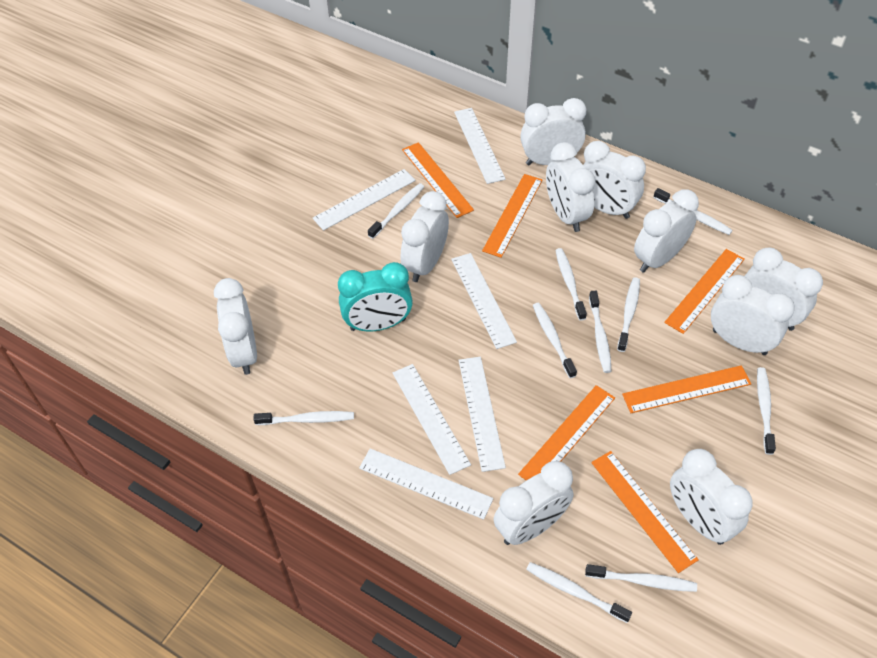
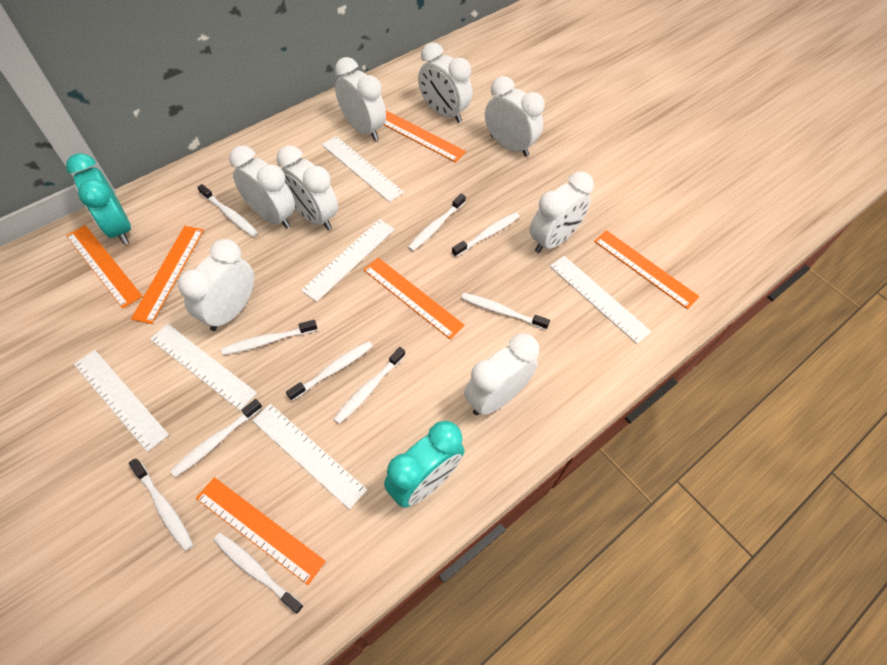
turquoise clock: [338,262,413,331] = 1 -> [66,153,131,244] [384,421,465,508] = 2
white clock: [214,278,257,375] [400,191,449,282] [494,461,574,545] [520,98,586,165] [546,142,595,232] [583,141,646,219] [634,189,699,273] [670,449,753,545] [711,275,795,355] [744,247,823,331] = 10 -> [178,239,254,331] [229,145,295,229] [277,145,338,230] [335,57,386,141] [418,42,472,123] [464,333,539,415] [485,76,545,157] [530,171,594,253] = 8

